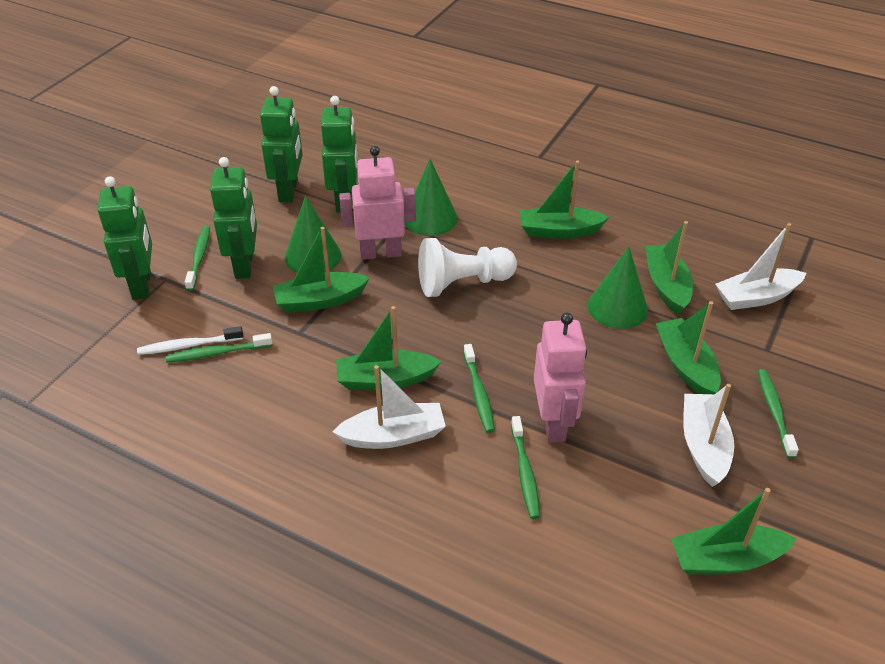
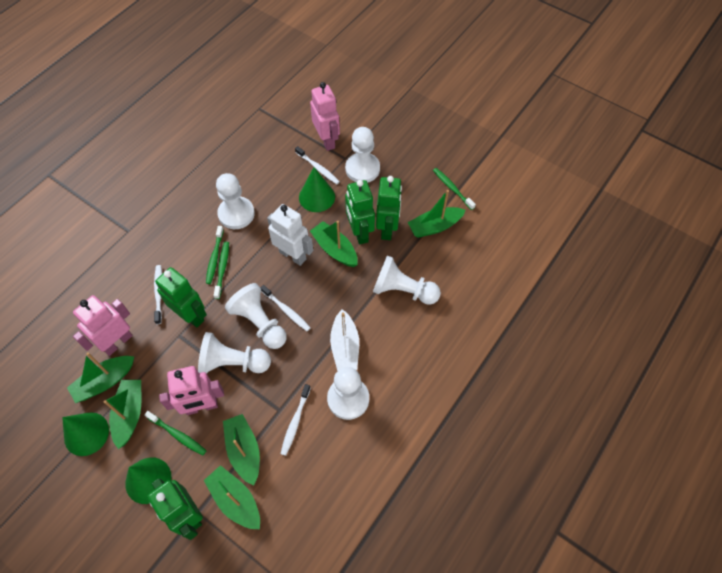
green toothbrush: [166,333,272,363] [185,226,210,291] [464,344,495,433] [511,416,540,519] [758,369,799,458] = 5 -> [144,411,207,456] [206,226,224,284] [214,242,229,299] [433,168,476,210] = 4
pink robot: [339,146,416,260] [534,313,587,442] = 2 -> [73,295,133,356] [159,366,224,415] [310,82,340,151] = 3
white boat: [333,365,446,449] [683,384,734,487] [715,223,806,310] = 3 -> [330,309,359,371] = 1
white pawn: [418,238,517,297] = 1 -> [198,332,271,374] [216,173,255,229] [225,283,287,349] [327,367,369,420] [345,127,380,182] [373,255,441,305] = 6
white robot: none = 0 -> [267,204,313,266] = 1
white toothbrush: [137,326,243,355] = 1 -> [154,265,162,324] [260,285,311,331] [280,384,311,456] [295,146,340,184] = 4

